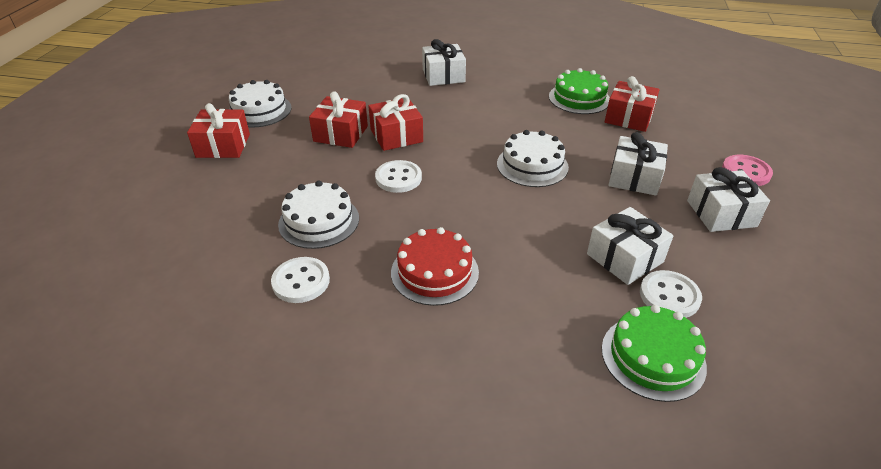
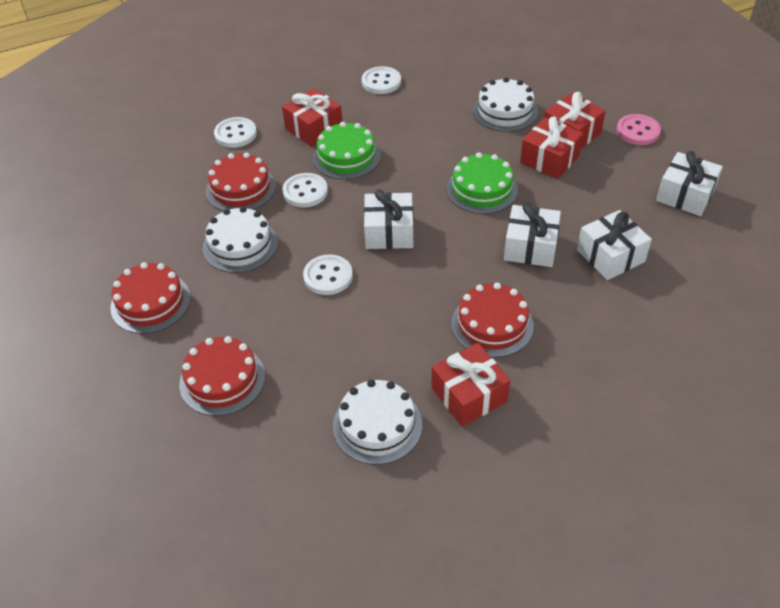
red cake: [391,227,479,306] = 1 -> [110,262,191,334] [179,336,265,416] [206,152,276,211] [451,283,534,358] = 4
white button: [271,257,330,303] [375,160,422,193] [640,270,702,318] = 3 -> [214,117,257,148] [282,173,328,207] [303,254,353,295] [362,66,401,94] = 4

